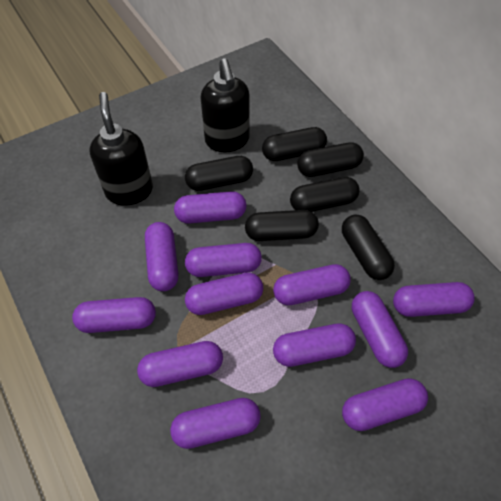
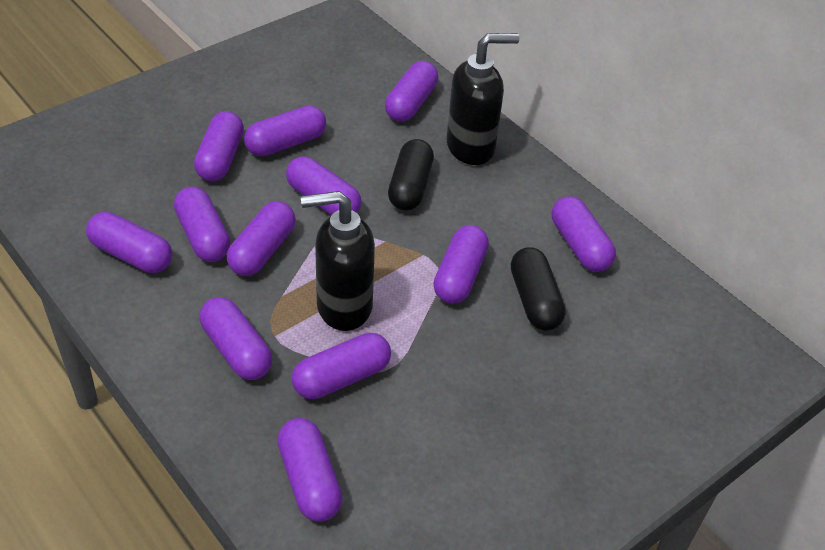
black capsule: [185,156,253,191] [245,210,319,241] [262,127,327,161] [290,177,360,212] [297,142,364,177] [342,215,395,280] = 6 -> [388,139,434,211] [511,247,566,331] = 2

